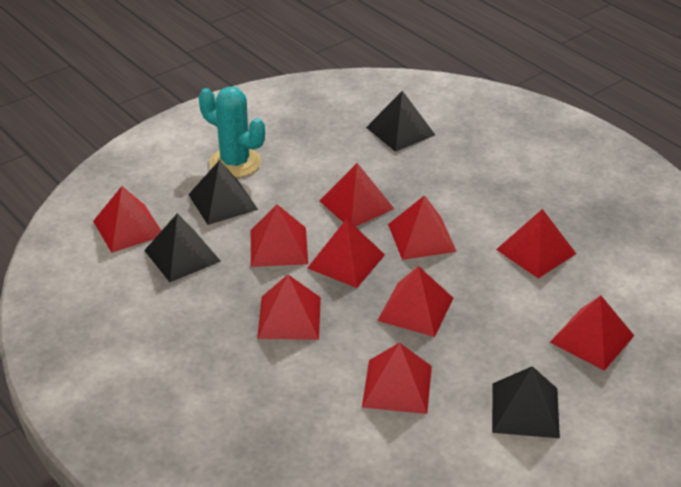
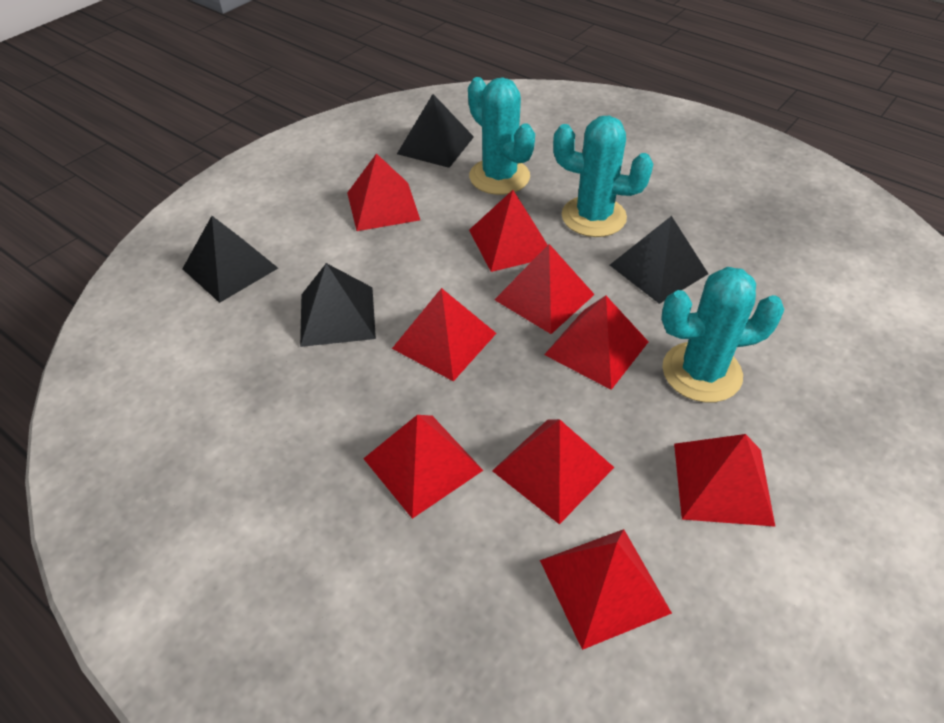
red pyramid: [93,186,161,253] [251,205,308,267] [257,275,321,340] [308,219,385,288] [320,163,394,227] [362,343,432,414] [377,266,453,337] [388,195,457,260] [496,209,576,278] [550,296,634,371] = 10 -> [347,153,420,231] [363,415,483,519] [392,288,497,381] [469,190,547,272] [492,419,614,525] [494,244,595,334] [540,529,672,650] [544,295,649,390] [674,434,775,527] = 9
turquoise cactus: [199,86,265,178] = 1 -> [468,77,535,195] [553,116,653,237] [661,267,785,402] = 3

